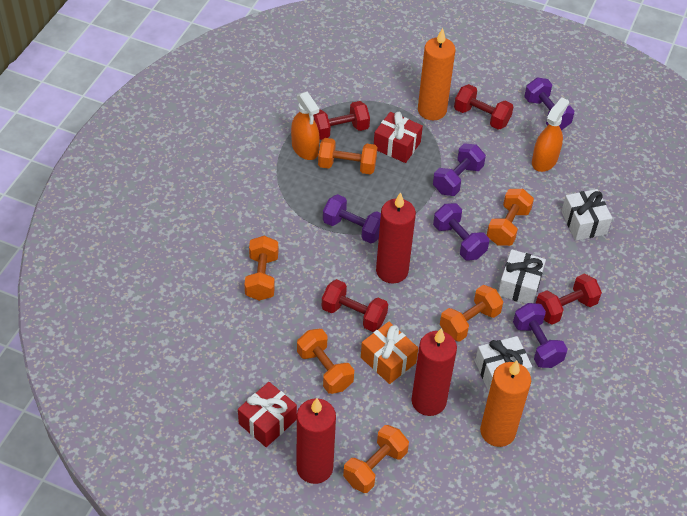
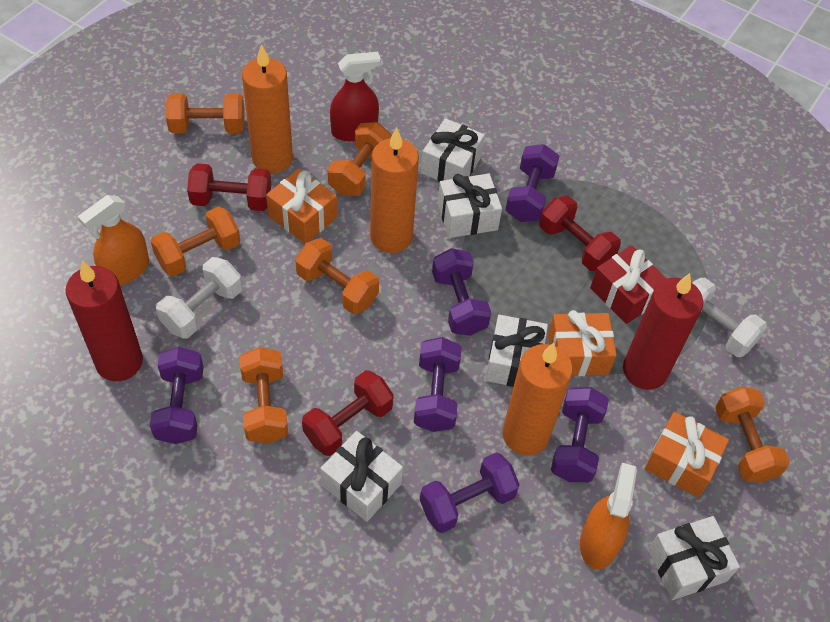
orange candle: [418,28,455,120] [480,361,531,447] = 2 -> [242,44,293,173] [370,128,419,253] [502,343,573,456] = 3
orange gift: [361,322,418,384] = 1 -> [266,168,337,244] [548,310,617,376] [645,412,729,498] = 3
purple dumbbell: [323,194,381,243] [433,143,486,196] [433,203,489,261] [513,303,568,368] [524,78,574,130] = 5 -> [150,347,204,444] [414,337,462,432] [420,452,520,533] [432,248,491,336] [506,144,559,222] [551,387,609,482] = 6
red candle: [297,398,336,484] [376,192,416,283] [411,328,457,416] = 3 -> [66,261,143,381] [623,273,703,390] = 2
red dumbbell: [313,101,370,140] [322,279,388,332] [454,84,513,130] [536,274,602,324] = 4 -> [187,163,271,211] [302,370,394,456] [539,196,621,271] = 3
red gift: [238,382,297,447] [374,112,423,163] = 2 -> [590,245,667,324] = 1
red spray bottle: none = 0 -> [330,52,381,141] = 1
white dumbbell: none = 0 -> [156,257,242,339] [692,278,767,357] = 2
white gift: [475,336,532,391] [498,249,546,304] [561,189,612,241] = 3 -> [320,431,403,522] [421,118,485,182] [438,174,502,238] [485,315,548,387] [648,516,740,600] = 5

